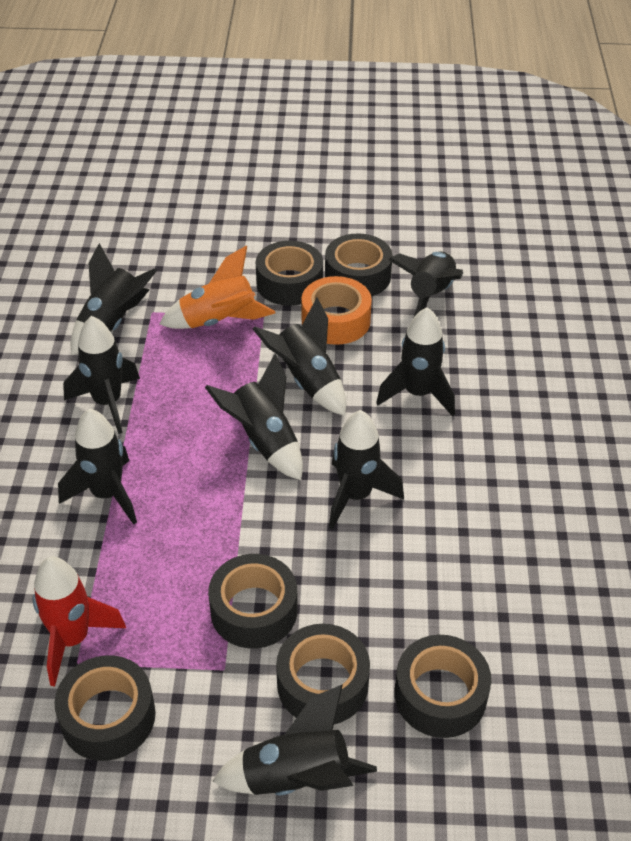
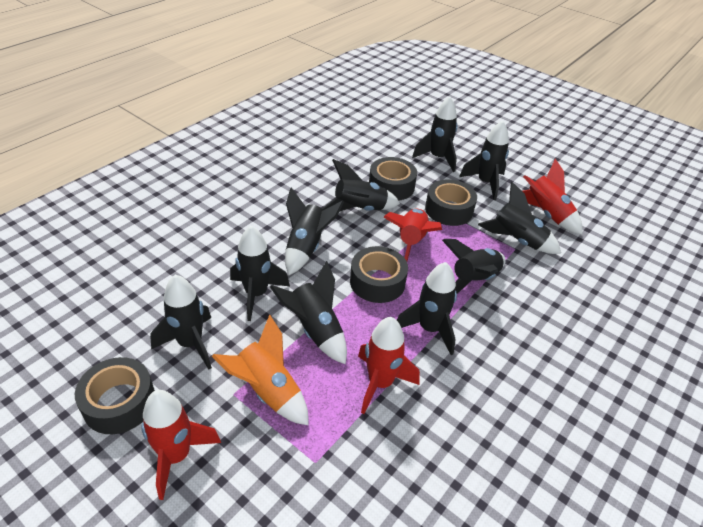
black rocket: [58,409,137,525] [63,316,140,434] [71,243,157,355] [205,354,303,480] [213,684,377,796] [253,297,346,416] [329,410,404,529] [376,307,455,417] [389,251,463,317] = 9 -> [150,275,212,370] [230,226,290,321] [270,261,347,364] [285,188,344,275] [322,159,400,212] [397,262,457,355] [412,96,458,172] [442,239,506,294] [459,121,509,200] [478,182,561,254] = 10
black tape: [55,655,156,761] [208,554,298,648] [256,241,323,306] [276,624,370,724] [325,233,393,296] [395,635,491,738] = 6 -> [75,357,155,434] [350,246,408,303] [369,157,417,201] [425,179,477,226] = 4
orange tape: [301,276,372,345] = 1 -> none = 0
red rocket: [32,556,126,687] = 1 -> [141,390,221,500] [358,317,420,414] [383,209,442,261] [523,159,582,234] = 4

